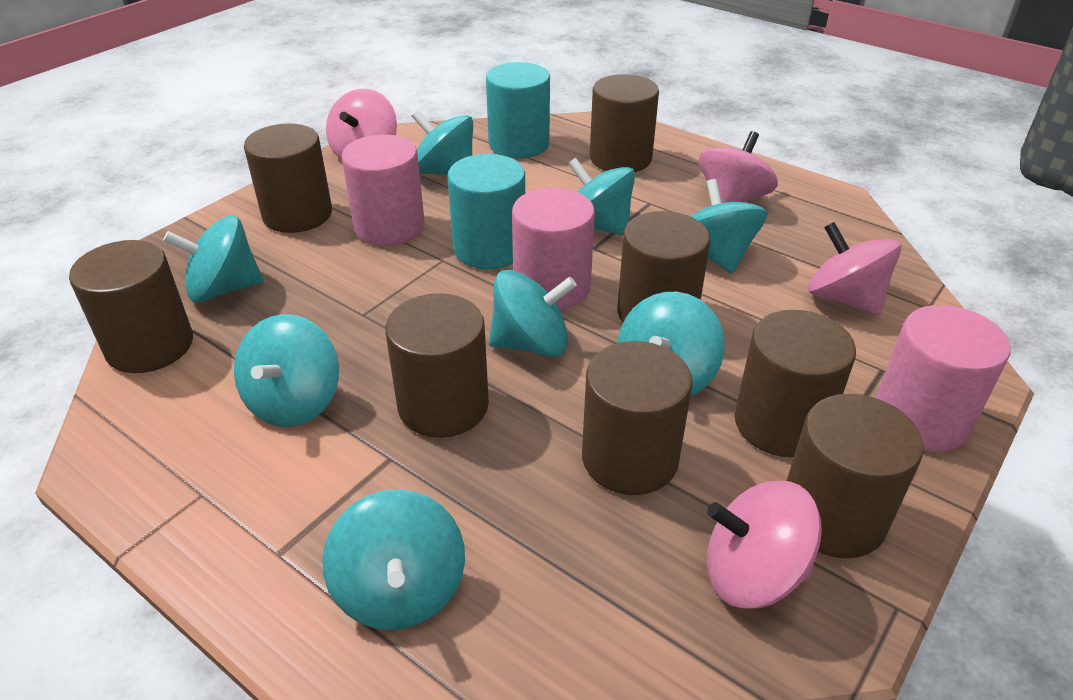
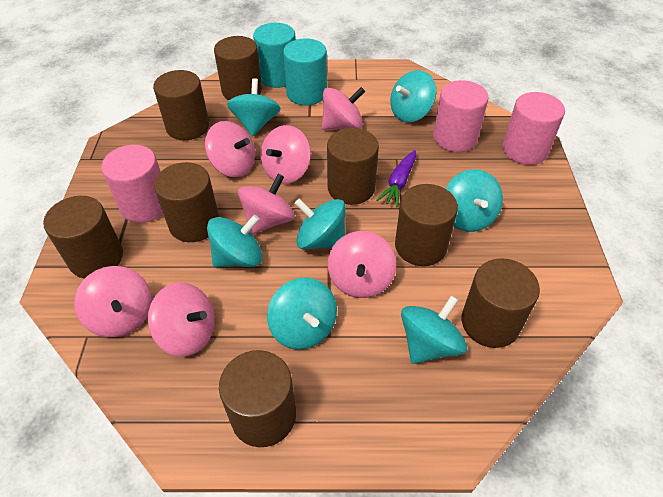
pink spinning top: [326,89,397,160] [699,131,778,203] [706,481,822,609] [808,222,901,315] = 4 -> [74,266,152,337] [148,282,215,357] [205,121,255,177] [238,174,295,235] [260,125,311,184] [322,87,365,130] [328,231,396,298] = 7
purple carrot: none = 0 -> [376,150,416,207] = 1
turquoise spinning top: [163,216,263,303] [234,314,339,427] [322,489,465,630] [412,110,473,175] [489,270,577,357] [568,158,635,235] [618,292,725,396] [691,179,768,274] = 8 -> [207,215,263,268] [227,78,280,136] [267,277,337,350] [294,199,345,249] [390,70,436,122] [401,295,467,364] [445,169,503,232] = 7

